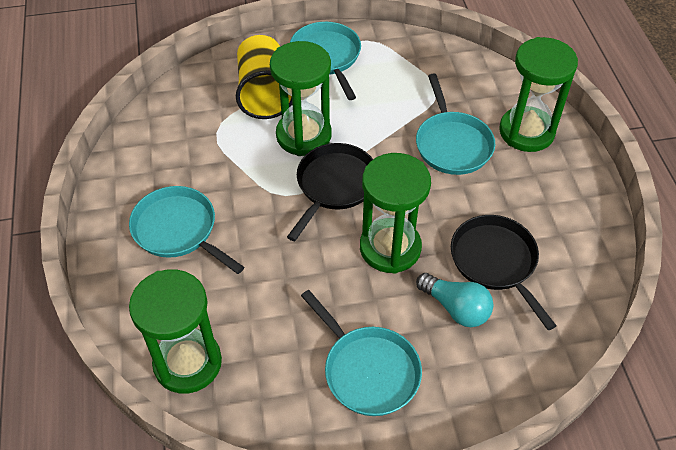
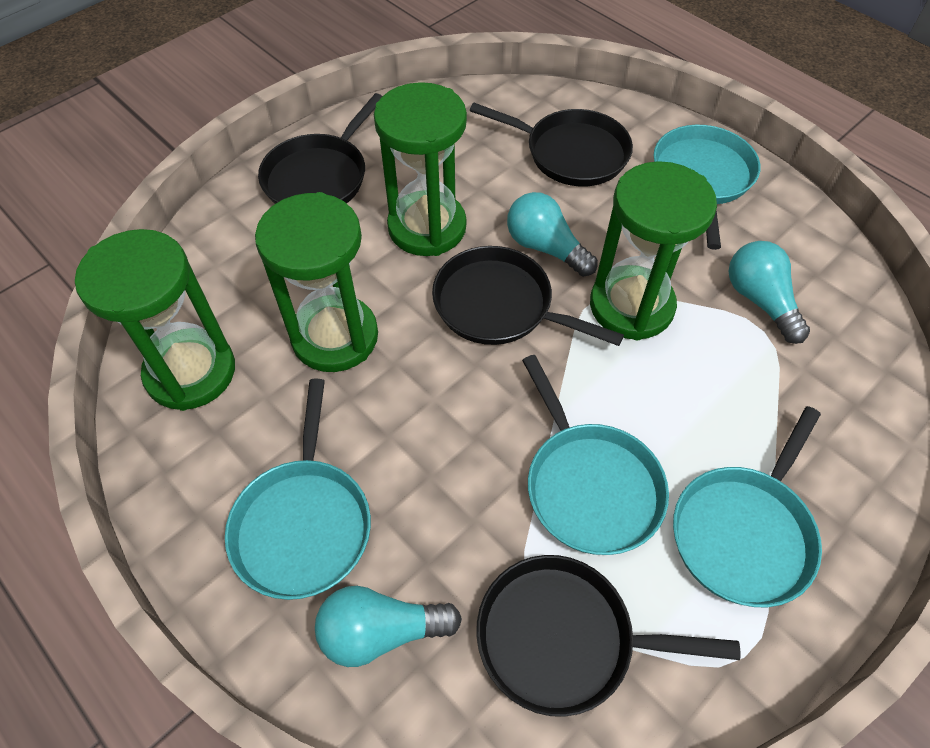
black pan: [287,143,373,241] [451,215,556,330] = 2 -> [258,93,382,204] [432,246,624,346] [470,103,633,186] [476,555,740,717] = 4
turquoise light bulb: [416,273,494,327] = 1 -> [315,586,462,667] [507,192,598,277] [729,241,810,344] = 3
yellow cup: [236,35,293,119] = 1 -> none = 0

